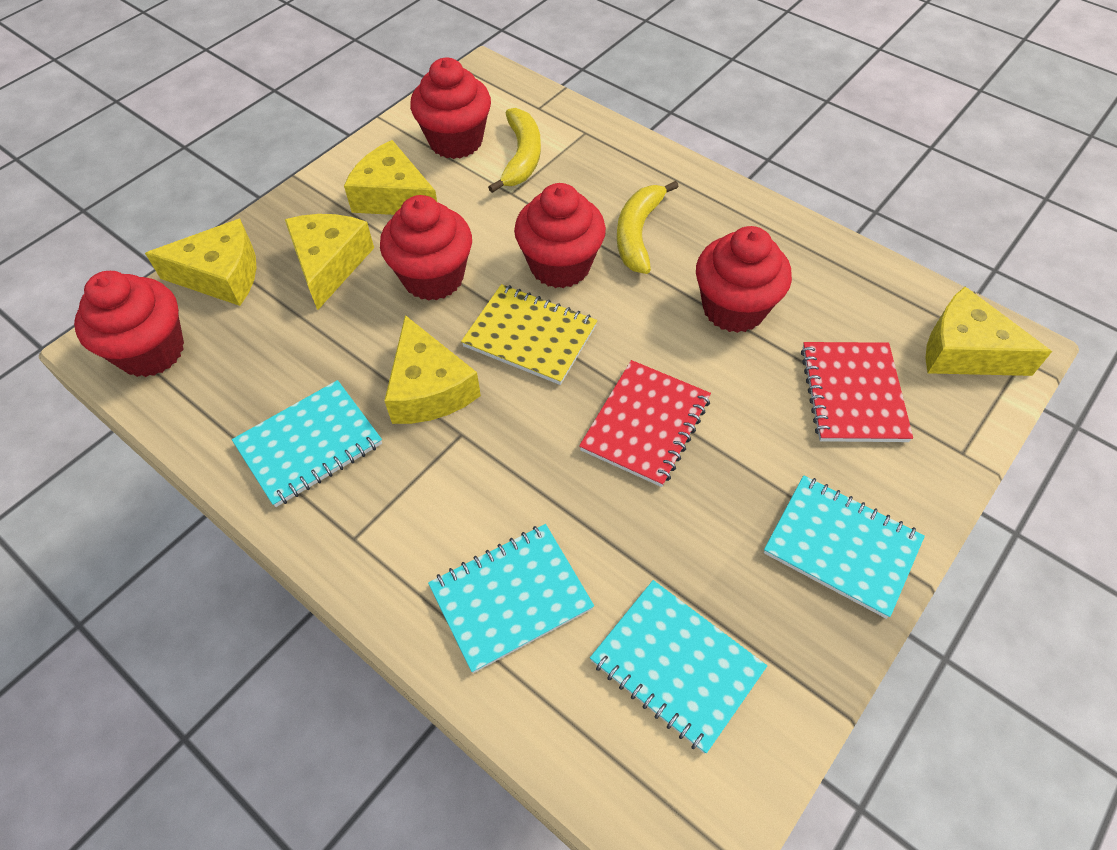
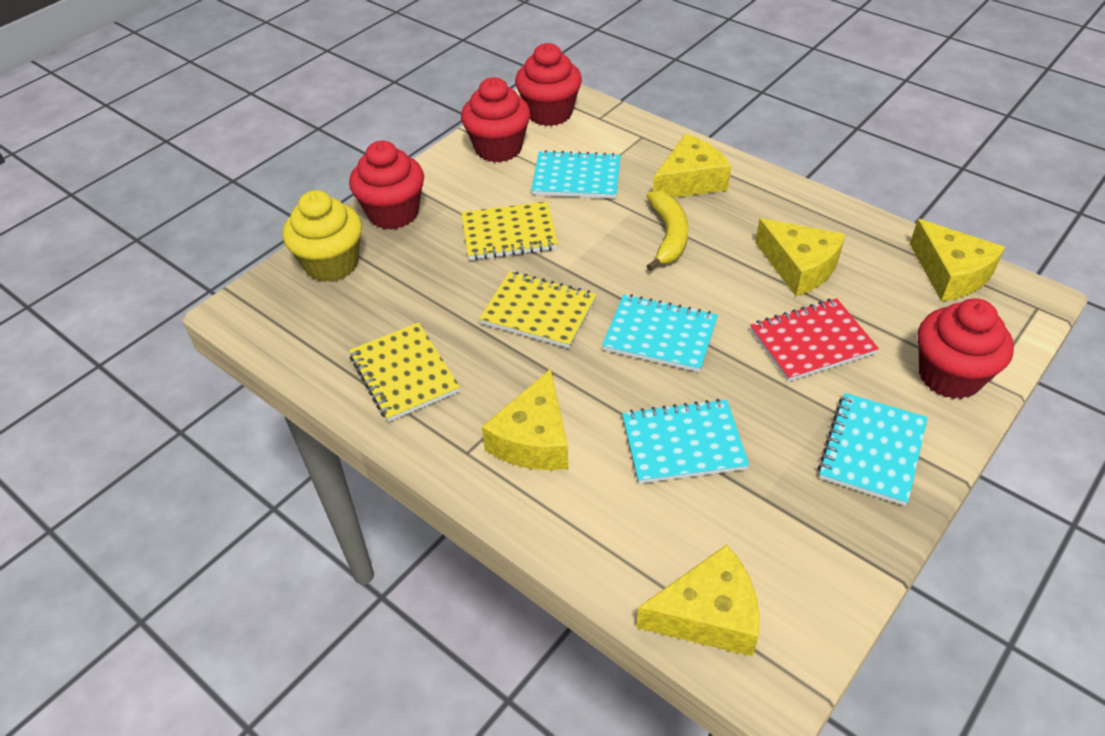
red cupcake: [74,271,184,377] [380,195,472,301] [410,57,491,159] [514,183,606,288] [696,226,792,333] = 5 -> [349,141,424,230] [461,77,531,163] [515,43,582,126] [918,299,1014,399] = 4
red notebook: [579,360,711,487] [801,342,913,442] = 2 -> [750,298,879,382] = 1
yellow banana: [488,108,541,193] [617,181,679,274] = 2 -> [647,191,689,271] = 1
yellow cupcake: none = 0 -> [282,190,362,282] = 1
yellow notebook: [461,284,597,385] = 1 -> [349,322,460,422] [461,202,558,260] [479,271,597,348] = 3

